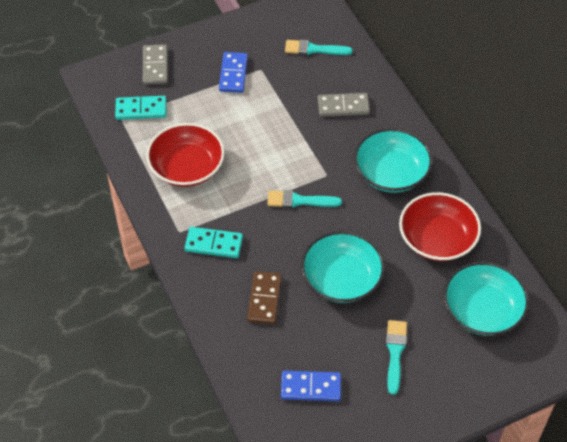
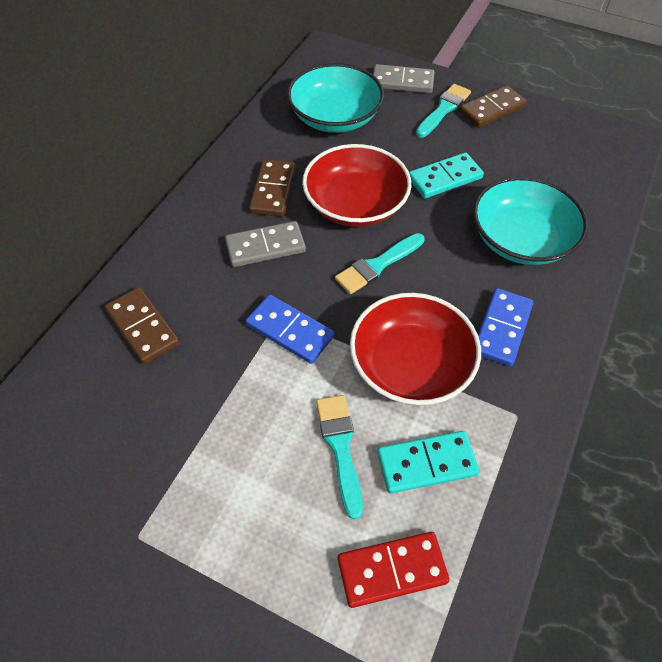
brown domino: [247,271,282,324] = 1 -> [105,287,180,364] [249,159,296,217] [459,85,527,128] = 3
red domino: none = 0 -> [338,532,450,608] = 1
turquoise bowl: [301,231,385,303] [354,128,432,193] [443,262,529,336] = 3 -> [287,63,384,133] [473,177,588,265] = 2

